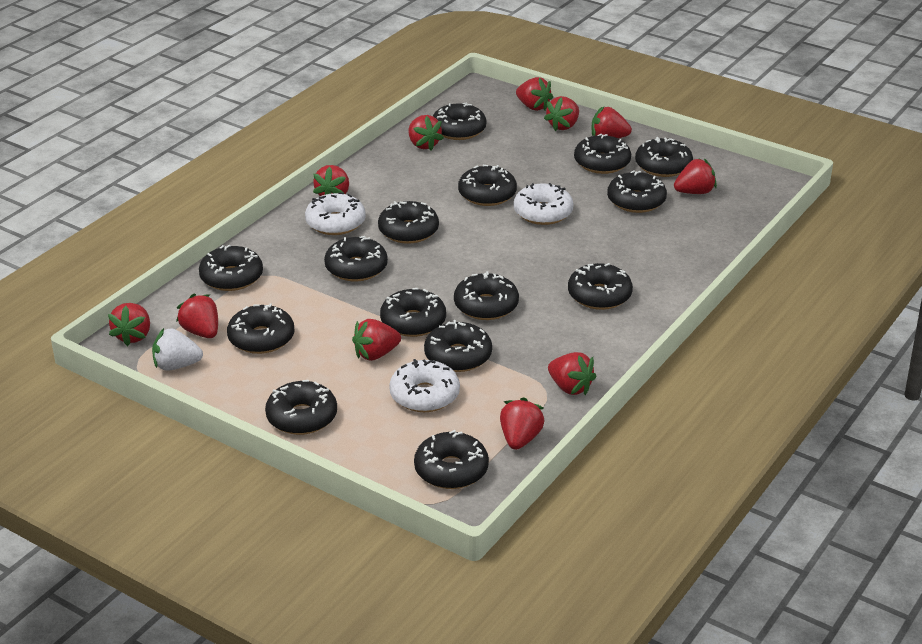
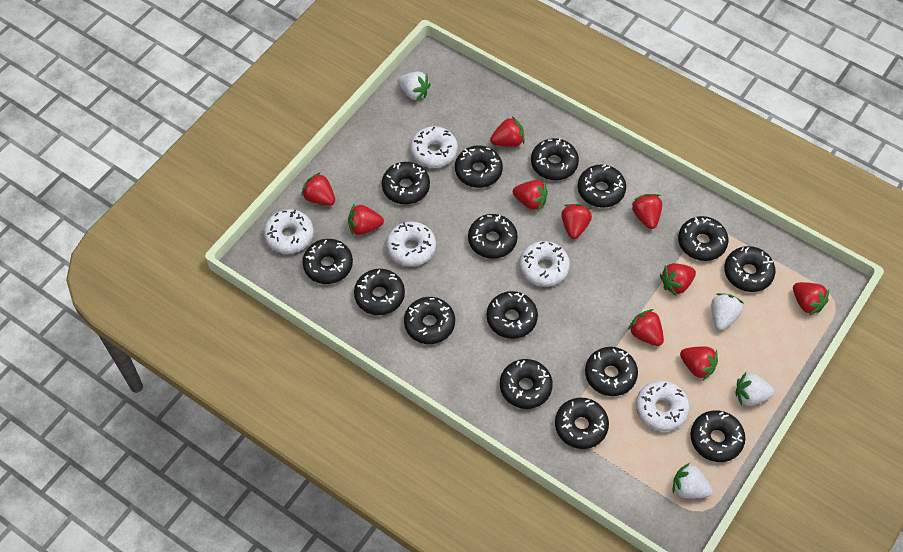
red strawberry: [108,303,150,346] [176,294,218,338] [313,165,349,196] [352,319,401,361] [409,115,444,151] [500,397,544,450] [516,77,553,111] [544,96,579,131] [548,352,597,395] [591,107,632,138] [674,158,717,194] = 11 -> [301,172,335,206] [348,204,384,235] [490,116,524,147] [513,180,548,211] [561,204,592,239] [628,309,664,346] [631,194,662,229] [660,263,696,296] [680,346,718,380] [793,282,829,315] = 10
white donut: [305,192,366,235] [389,359,460,412] [513,183,574,225] = 3 -> [264,209,314,254] [386,221,436,267] [410,126,458,168] [520,241,570,287] [636,381,690,432] = 5
white strawberry: [152,328,203,371] = 1 -> [398,72,431,101] [673,463,713,498] [711,293,743,330] [735,372,775,406] = 4

